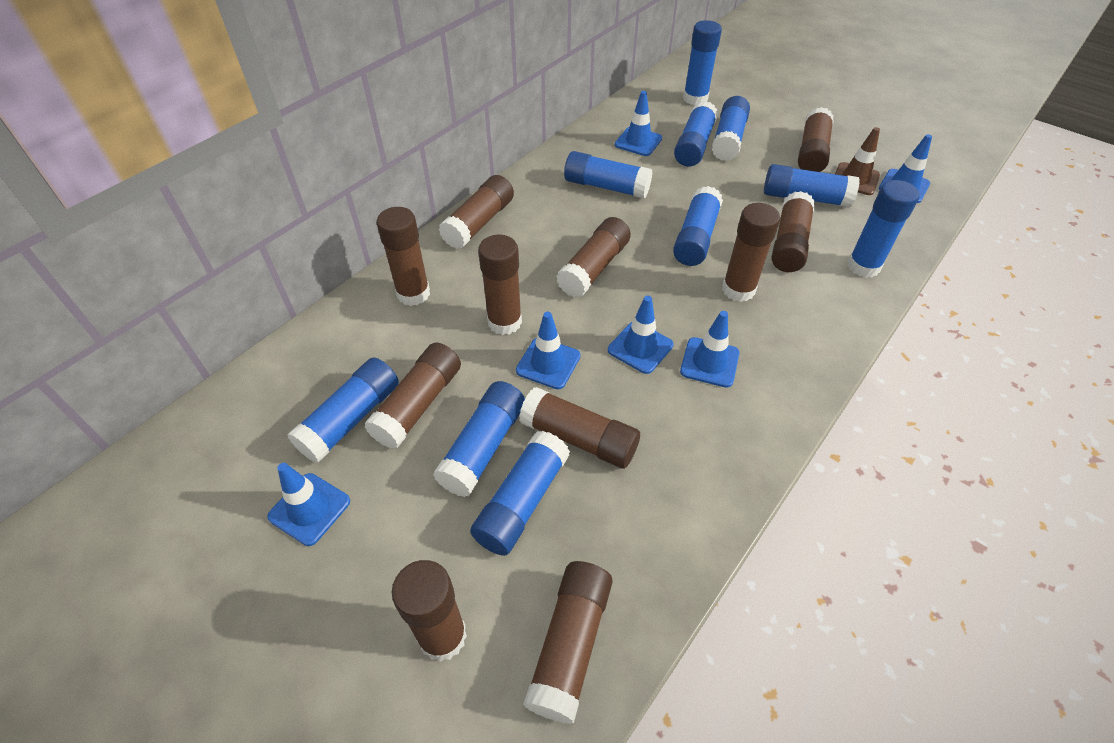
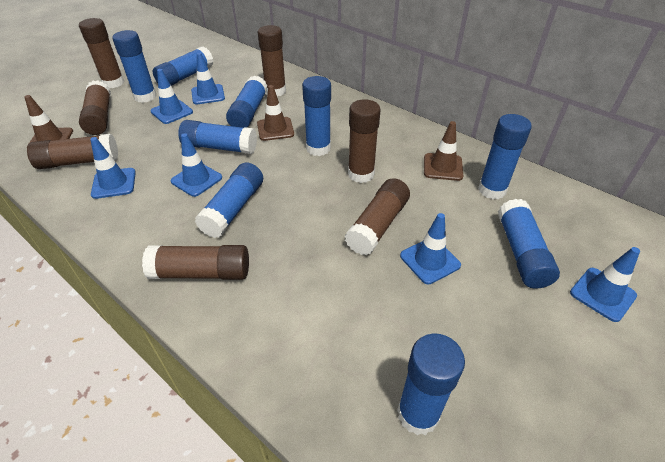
blue glue stick: [287,357,399,463] [433,381,525,497] [470,431,570,556] [564,151,652,199] [673,186,723,266] [674,101,718,167] [683,20,722,105] [712,96,750,161] [764,164,860,207] [847,180,919,278] = 10 -> [112,30,156,103] [153,46,214,86] [178,120,257,154] [195,163,263,238] [226,75,268,128] [302,76,331,156] [397,333,465,435] [478,114,532,199] [498,199,560,288] = 9
brown glue stick: [364,343,461,449] [377,207,430,306] [392,560,467,662] [439,175,514,249] [478,235,522,335] [519,387,640,469] [524,561,613,724] [556,217,631,298] [722,203,780,302] [772,191,815,272] [798,107,834,172] = 11 -> [27,134,118,169] [79,18,124,88] [79,80,111,135] [142,245,249,280] [258,25,286,96] [345,178,410,255] [348,99,381,183] = 7
brown traffic cone: [835,127,880,195] = 1 -> [25,95,73,146] [257,85,294,141] [424,121,463,181] = 3

